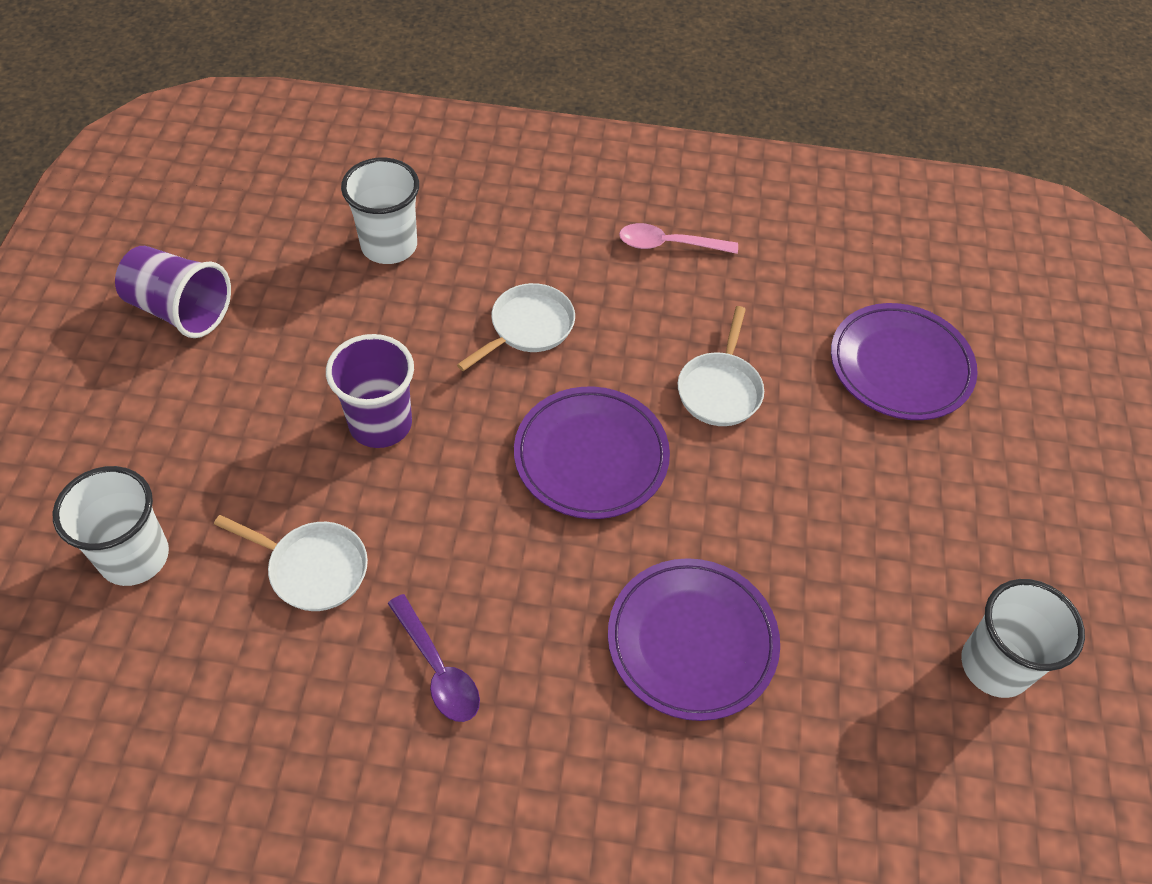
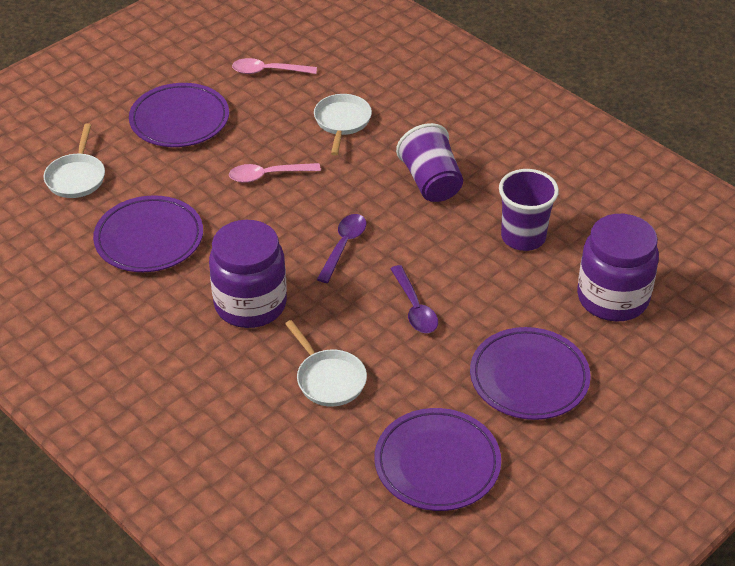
pink spoon: [619,223,738,254] = 1 -> [229,163,321,183] [232,58,317,74] = 2
purple jar: none = 0 -> [209,220,287,328] [577,214,659,322] = 2
purple plate: [514,387,670,519] [608,558,780,721] [831,303,978,420] = 3 -> [93,195,203,272] [129,83,229,147] [375,408,501,511] [470,327,591,420] = 4
purple spoon: [387,594,480,722] = 1 -> [317,214,366,283] [390,265,438,333] = 2
white cup: [53,466,169,586] [341,157,419,264] [961,579,1085,698] = 3 -> none = 0

